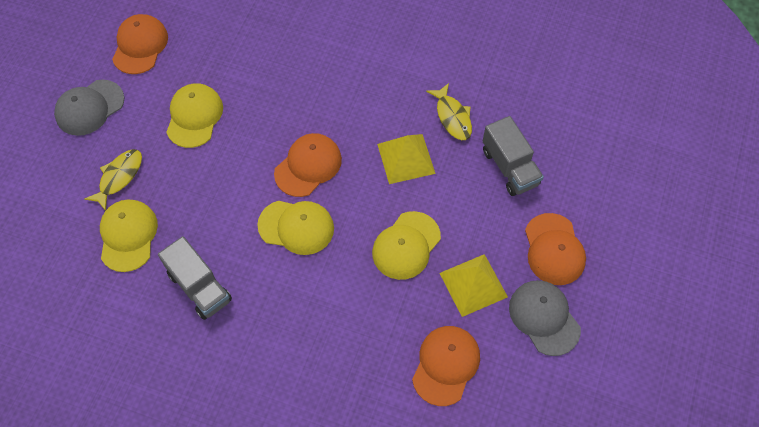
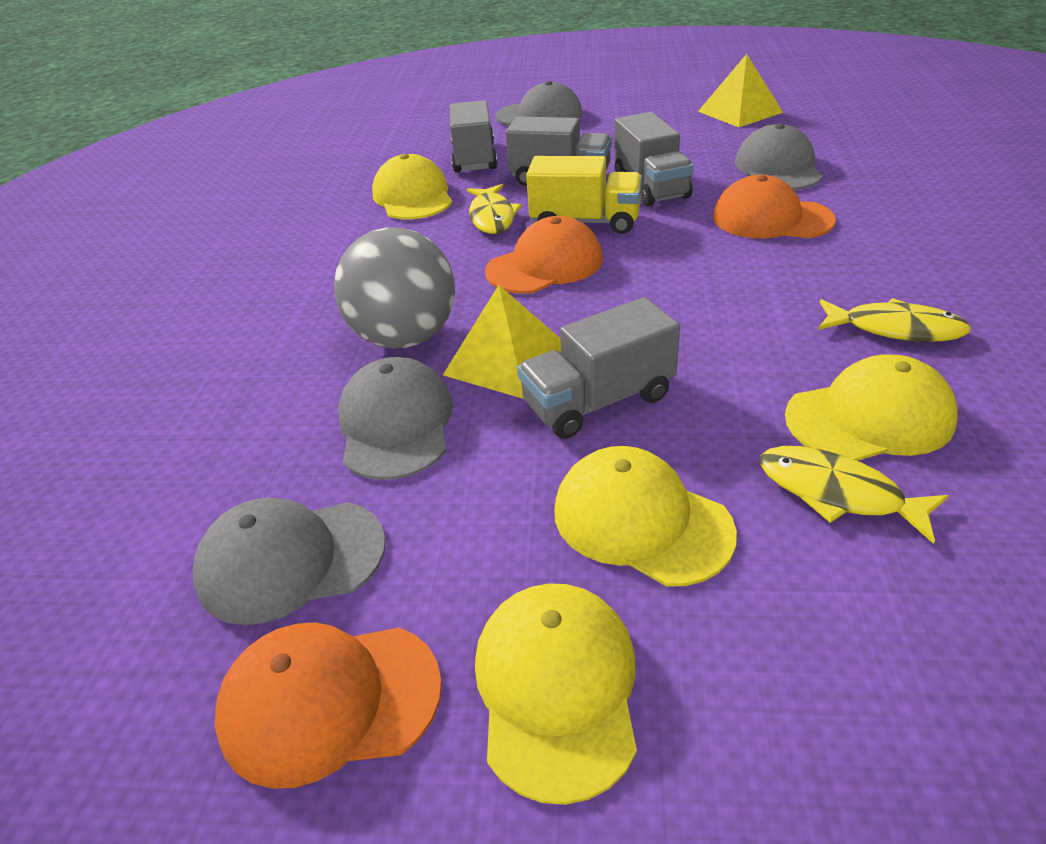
grey ball: none = 0 -> [334,227,455,349] = 1
grey cap: [54,80,124,136] [509,280,581,356] = 2 -> [193,498,386,625] [338,357,453,480] [495,81,582,126] [735,123,823,190] = 4
grey truck: [158,236,232,320] [483,116,544,196] = 2 -> [450,100,497,173] [506,116,612,186] [517,297,680,439] [614,112,694,206] = 4
orange cap: [112,14,168,74] [274,133,342,197] [412,326,480,406] [525,213,586,285] = 4 -> [215,623,442,789] [485,216,603,294] [713,175,836,239] = 3
yellow fish: [84,149,142,211] [426,83,472,140] = 2 -> [467,184,522,234] [760,446,949,544] [818,298,971,342] = 3
yellow truck: none = 0 -> [526,156,642,234] = 1

